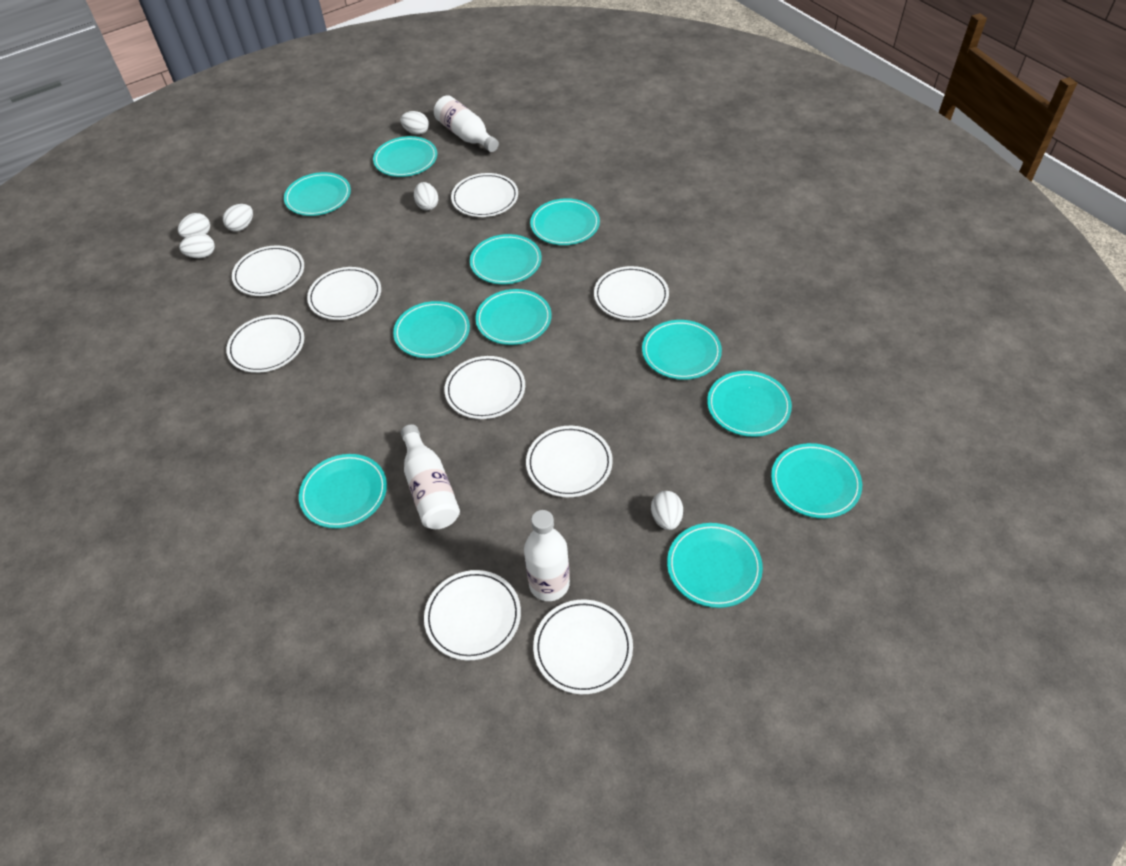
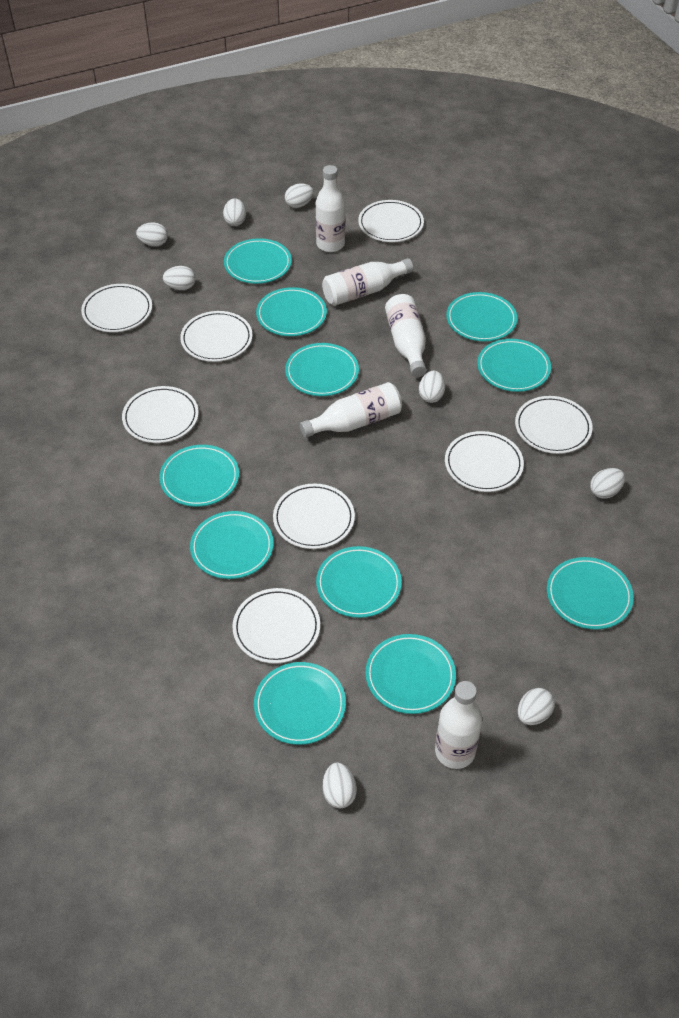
white bottle: [401,424,460,529] [434,95,499,152] [524,510,570,601] = 3 -> [300,382,402,438] [316,165,345,252] [322,258,413,306] [385,294,427,377] [435,681,482,769] = 5
white egg: [178,213,210,238] [179,233,215,258] [223,204,253,232] [400,111,429,135] [414,182,438,210] [651,491,683,530] = 6 -> [136,222,168,247] [163,266,196,290] [223,198,246,226] [285,184,314,208] [323,762,357,808] [419,371,445,403] [518,688,555,725] [590,468,625,499] = 8
white plate: [226,315,304,373] [232,245,304,296] [307,267,381,320] [424,570,521,660] [444,356,525,419] [451,173,518,217] [526,426,613,497] [533,599,633,694] [594,266,669,320] = 9 -> [81,284,152,332] [122,386,199,443] [180,311,252,362] [232,588,320,664] [273,483,355,549] [358,200,424,242] [445,431,524,492] [515,396,593,454] = 8

